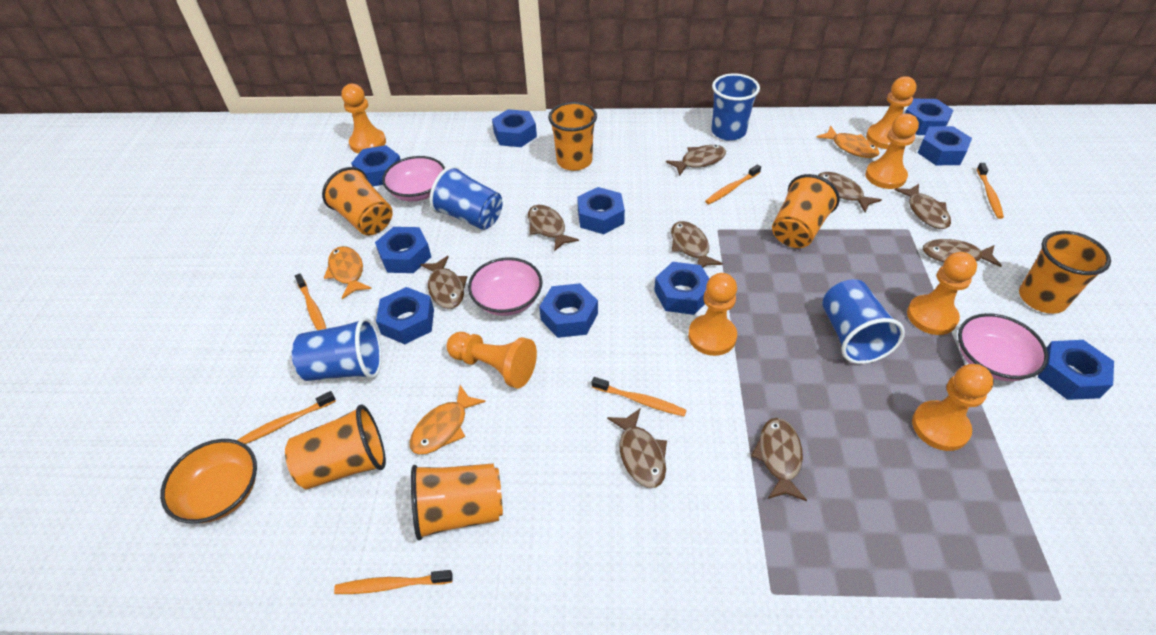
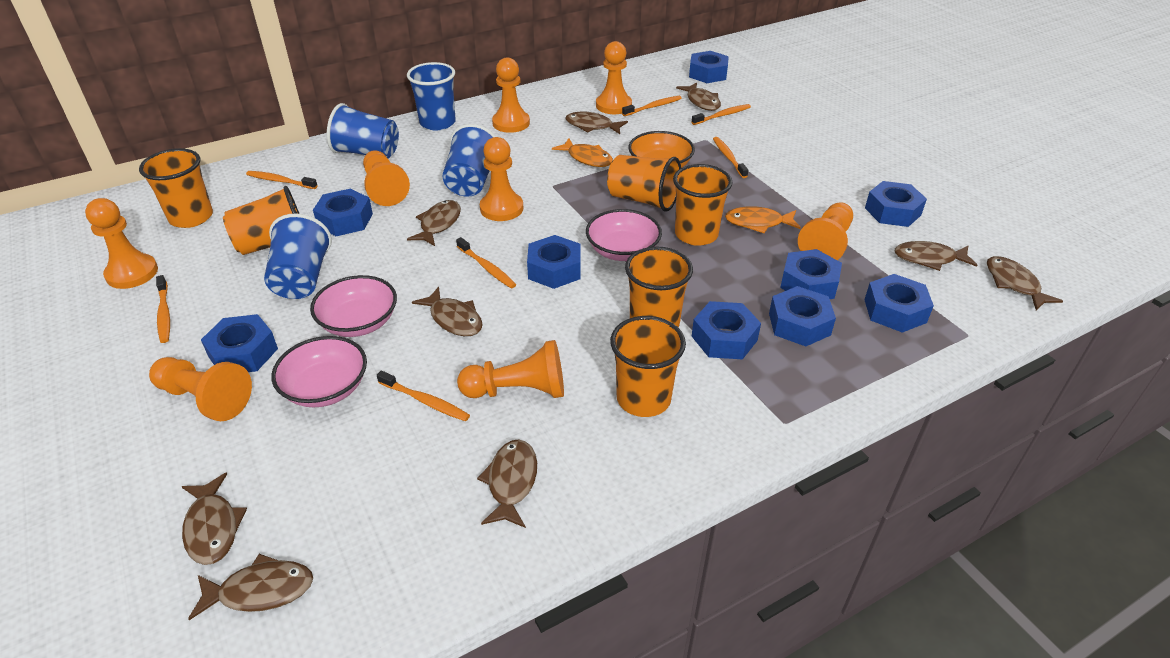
blue nut: [351,145,400,186] [375,227,431,273] [376,287,434,344] [492,109,537,147] [539,283,598,338] [577,187,625,234] [654,262,709,315] [905,99,954,135] [918,126,972,165] [1038,340,1114,400] = 10 -> [201,314,278,372] [313,189,373,236] [527,235,581,289] [689,51,729,83] [692,301,761,359] [769,286,836,346] [780,249,842,299] [864,274,934,333] [865,181,927,227] = 9
orange fish: [324,246,372,299] [409,385,486,454] [816,126,879,158] = 3 -> [552,138,613,167] [725,206,801,233] = 2
orange pawn: [341,84,386,153] [446,332,537,388] [688,273,737,356] [865,114,919,189] [866,76,916,149] [907,252,977,335] [912,364,994,451] = 7 -> [85,198,158,289] [149,357,252,421] [363,150,410,206] [457,340,564,398] [480,137,523,221] [492,57,530,133] [596,41,632,114] [798,202,853,260] = 8
orange toothbrush: [238,391,336,444] [295,273,326,330] [334,570,453,594] [592,377,686,416] [705,164,761,204] [977,163,1004,219] = 6 -> [156,275,170,343] [246,171,318,189] [377,371,470,421] [456,237,516,288] [622,96,682,116] [692,104,751,125] [713,137,748,178] = 7

